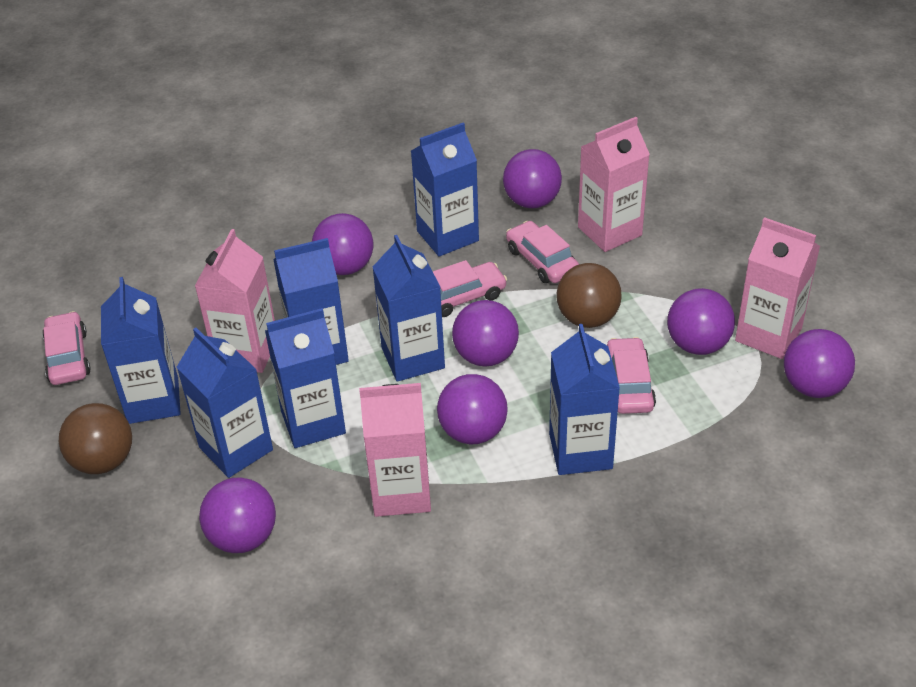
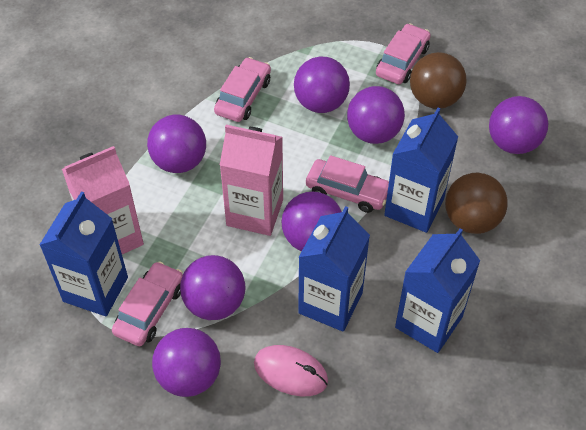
blue carton: [101,277,181,424] [177,328,273,478] [265,308,346,448] [273,238,349,365] [373,235,445,382] [411,123,479,257] [549,324,620,475] = 7 -> [39,191,128,316] [298,206,370,332] [384,108,458,233] [395,228,480,353] = 4
pink carton: [195,229,275,373] [359,383,431,517] [578,117,650,252] [735,217,820,359] = 4 -> [62,146,144,254] [220,125,283,236] = 2
pink mouse: none = 0 -> [254,345,328,396] = 1

